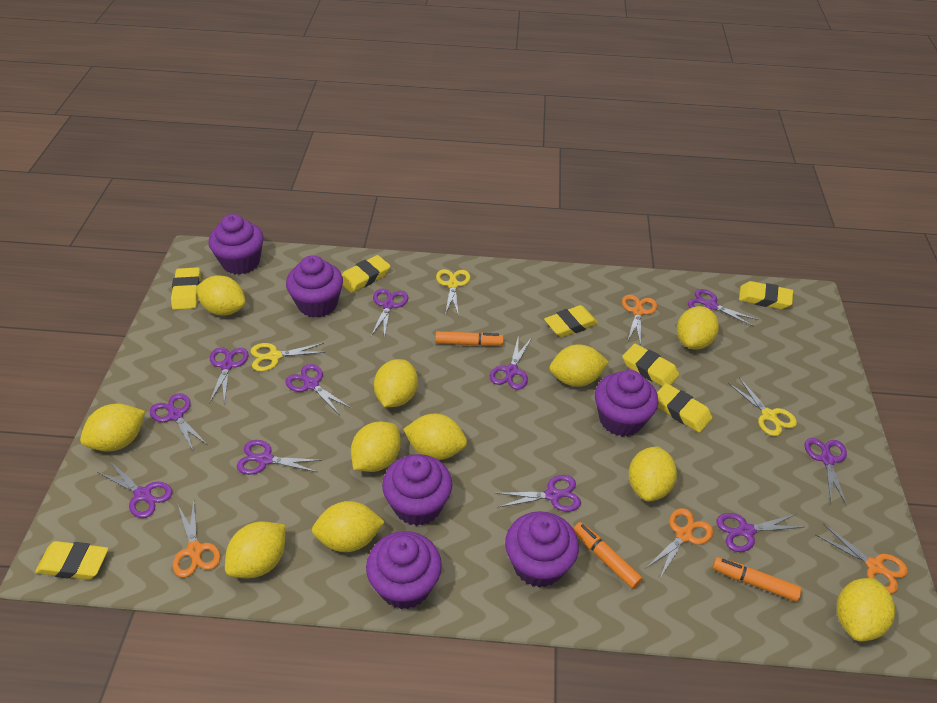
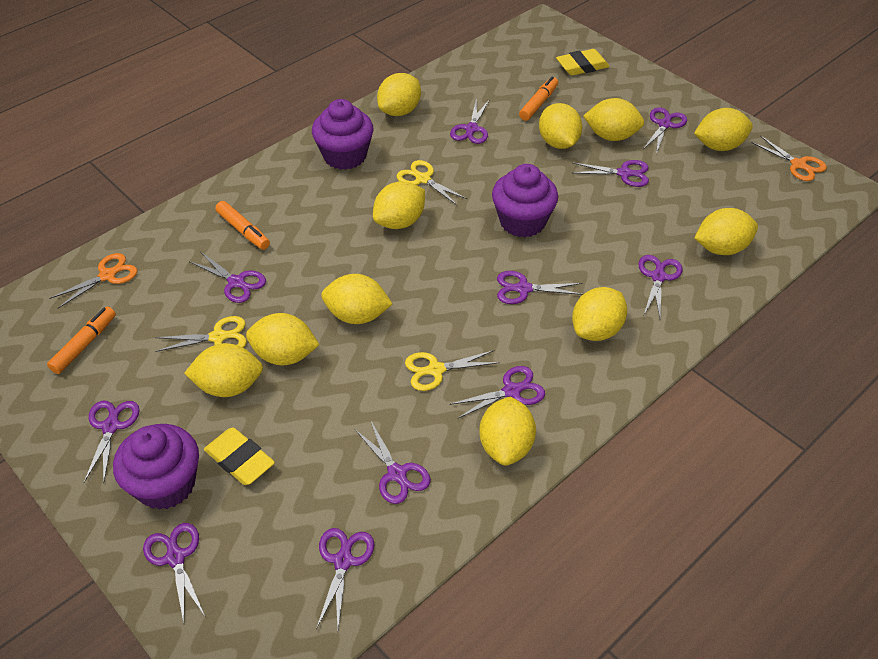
orange scissors: [173,500,221,578] [622,295,657,345] [645,508,713,578] [816,524,908,594] = 4 -> [49,253,138,308] [751,136,827,181] = 2
purple cupcake: [208,214,264,274] [286,255,343,318] [366,531,442,609] [382,454,452,526] [505,511,579,588] [595,370,659,437] = 6 -> [113,424,199,510] [312,99,374,170] [492,164,558,237] = 3
yellow eraser: [35,541,108,580] [171,267,201,310] [342,255,390,293] [544,305,598,337] [622,344,679,387] [657,383,712,433] [739,281,793,309] = 7 -> [204,427,275,485] [556,49,610,76] = 2

